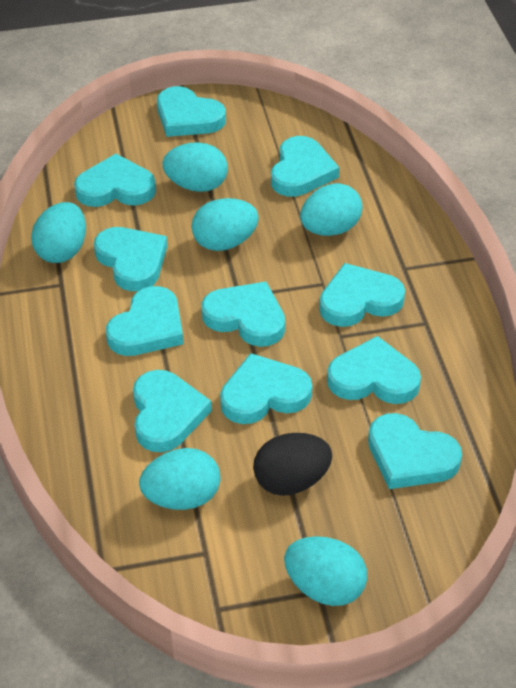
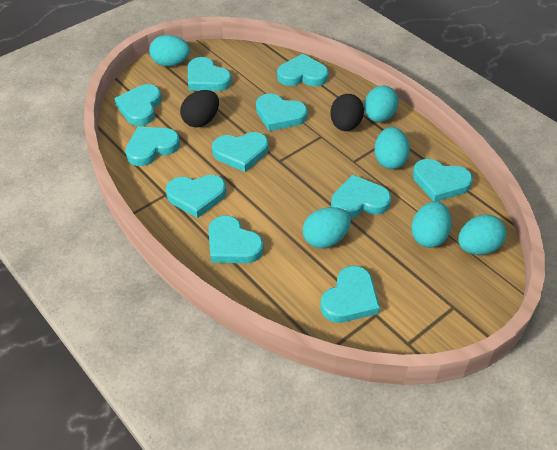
black egg: [253,433,332,496] = 1 -> [180,90,219,127] [330,94,364,131] = 2

